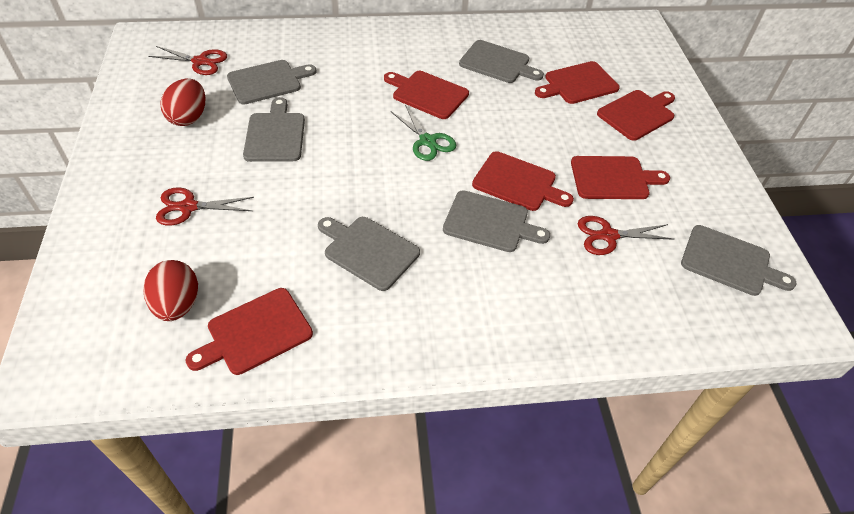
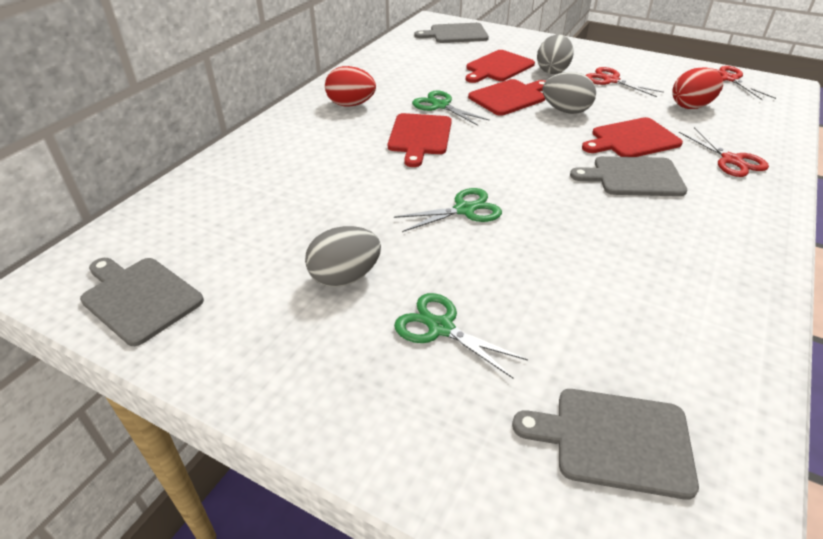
green scissors: [390,105,456,161] = 1 -> [394,188,502,232] [394,293,528,378] [412,91,490,126] = 3
grey cutting board: [227,60,317,104] [243,97,305,162] [318,217,420,291] [443,190,550,252] [459,40,544,83] [681,225,796,296] = 6 -> [80,258,204,346] [414,23,489,43] [512,389,699,500] [570,156,687,196] = 4
grey egg: none = 0 -> [305,226,381,287] [537,34,574,74] [542,72,596,114] = 3
red cutting board: [185,288,313,375] [384,71,469,119] [472,151,574,211] [535,61,620,104] [571,156,670,199] [597,90,675,141] = 6 -> [388,113,452,167] [466,50,535,83] [468,79,546,116] [582,117,683,157] = 4

